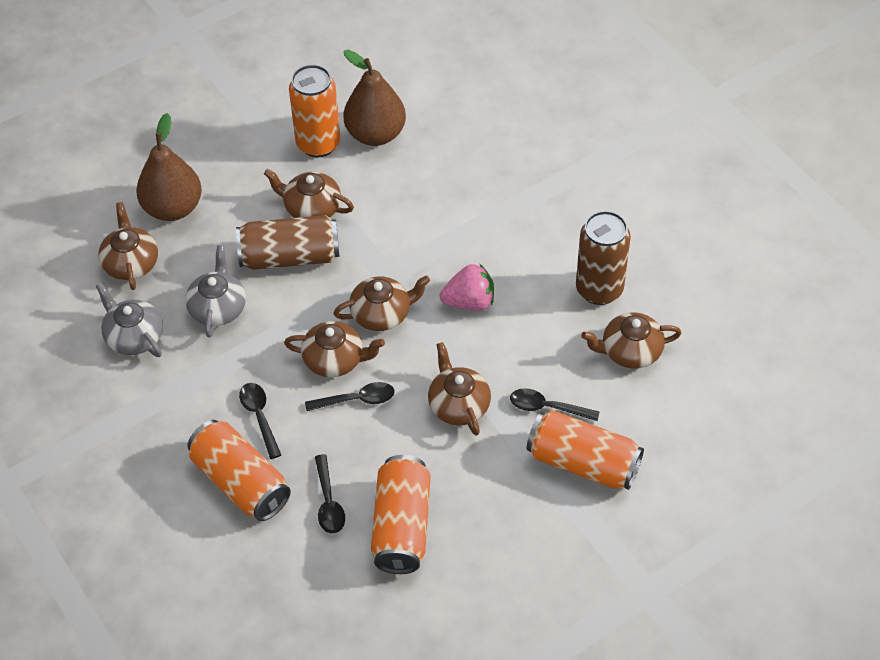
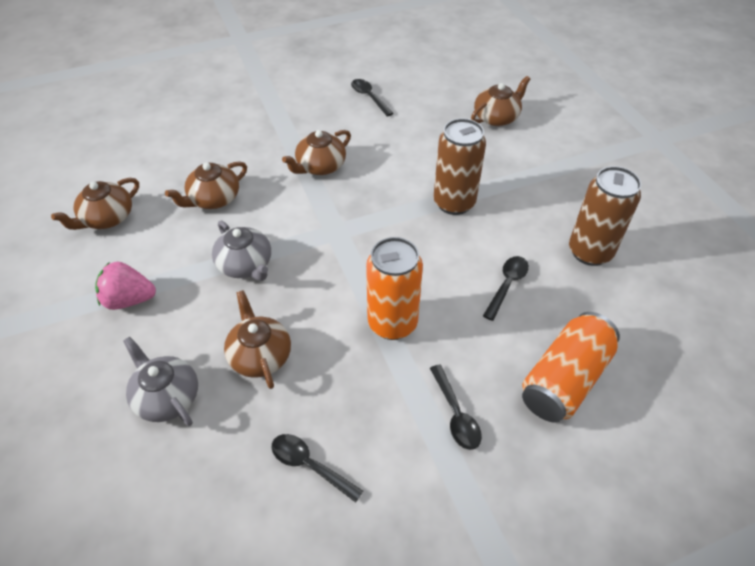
brown pear: [136,113,202,221] [343,50,406,146] = 2 -> none = 0
brown teapot: [98,202,158,290] [264,169,354,218] [284,321,385,377] [333,275,430,331] [428,342,491,436] [581,312,681,369] = 6 -> [51,178,139,230] [165,161,247,209] [224,290,291,389] [282,130,351,175] [471,76,530,126] = 5
orange can: [187,420,291,521] [289,64,340,158] [371,455,431,574] [527,410,644,490] = 4 -> [366,237,423,340] [522,312,620,422] = 2

